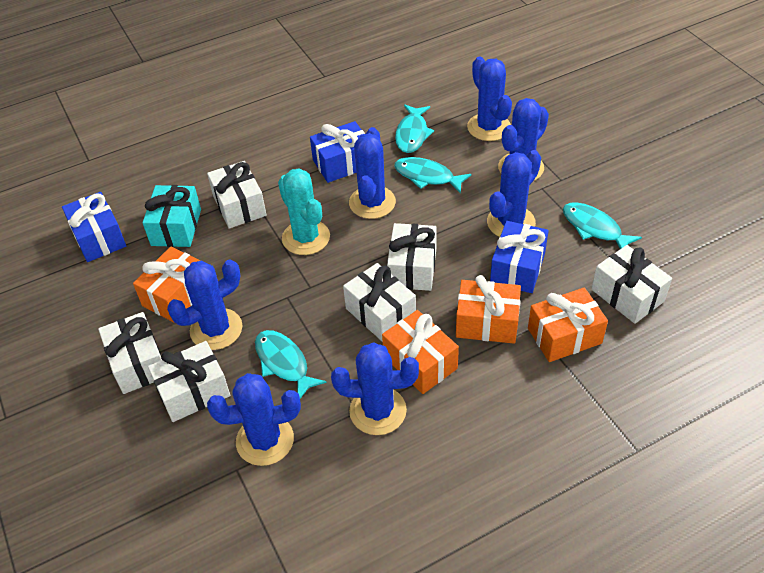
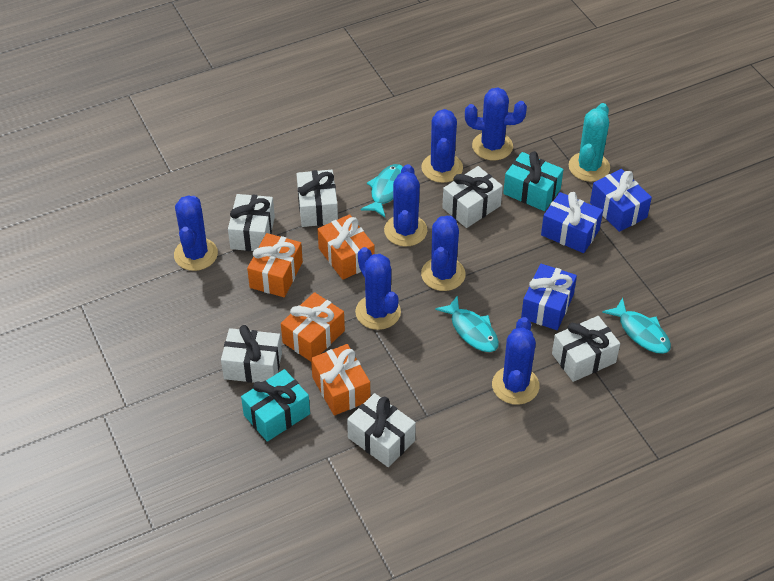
turquoise fish: [255,330,327,398] [394,157,471,194] [395,104,434,153] [563,202,642,249] = 4 -> [361,164,403,217] [435,296,499,352] [602,298,671,354] = 3
turquoise gift: [143,185,201,247] = 1 -> [241,369,310,442] [503,151,564,211] = 2

